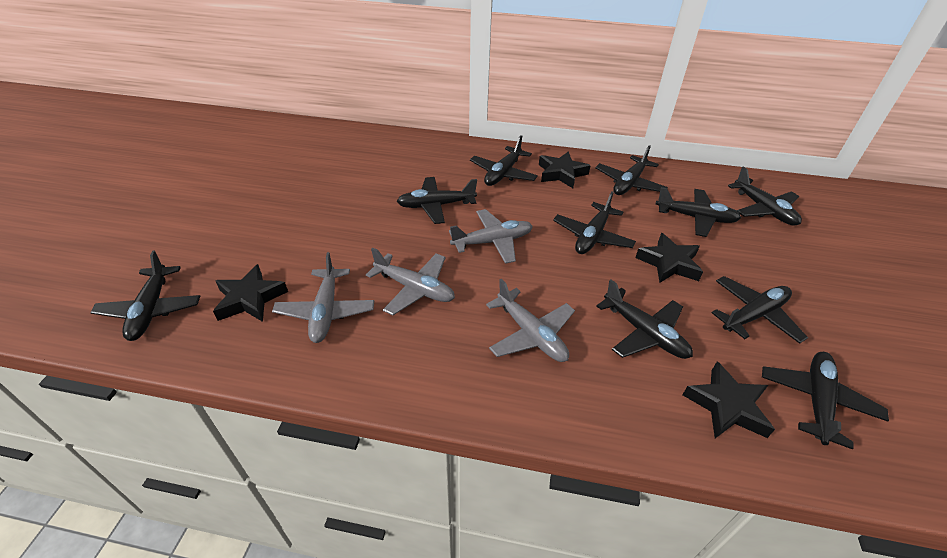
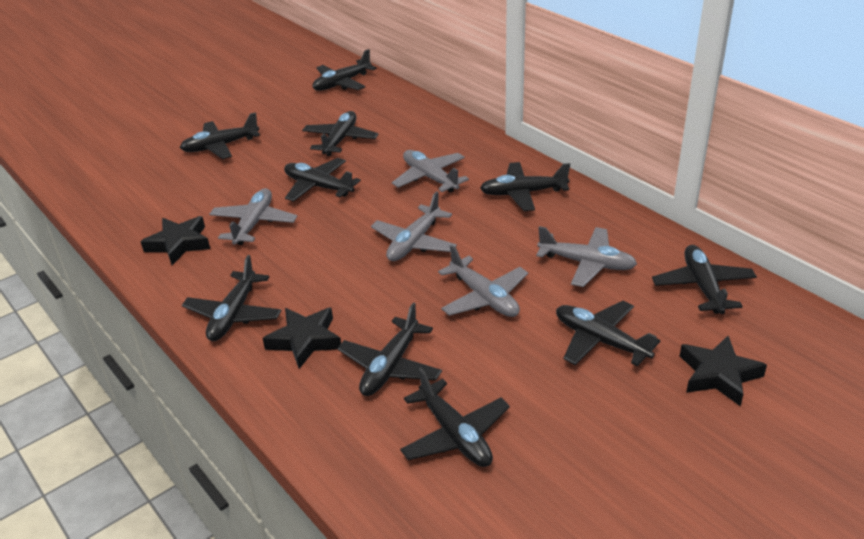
black star: [213,264,288,322] [539,151,591,188] [635,233,703,283] [683,361,775,438] = 4 -> [140,216,210,265] [262,308,341,369] [680,336,767,406] = 3
grey plane: [272,252,374,343] [366,248,455,315] [449,209,533,264] [486,279,575,362] = 4 -> [209,188,297,245] [371,191,457,261] [392,150,469,193] [438,245,528,317] [536,226,637,287] = 5

